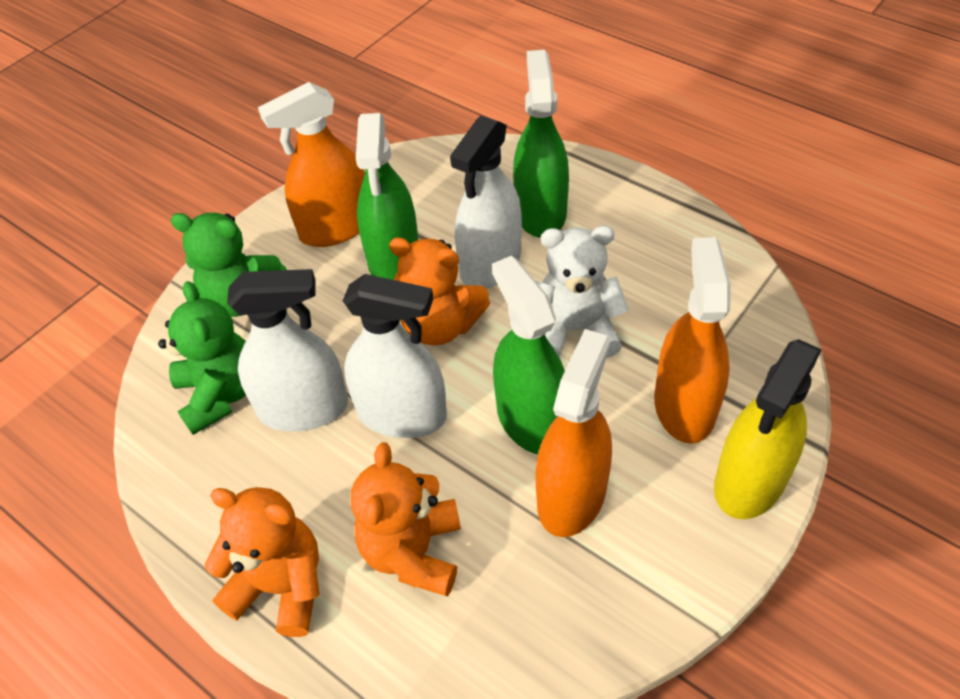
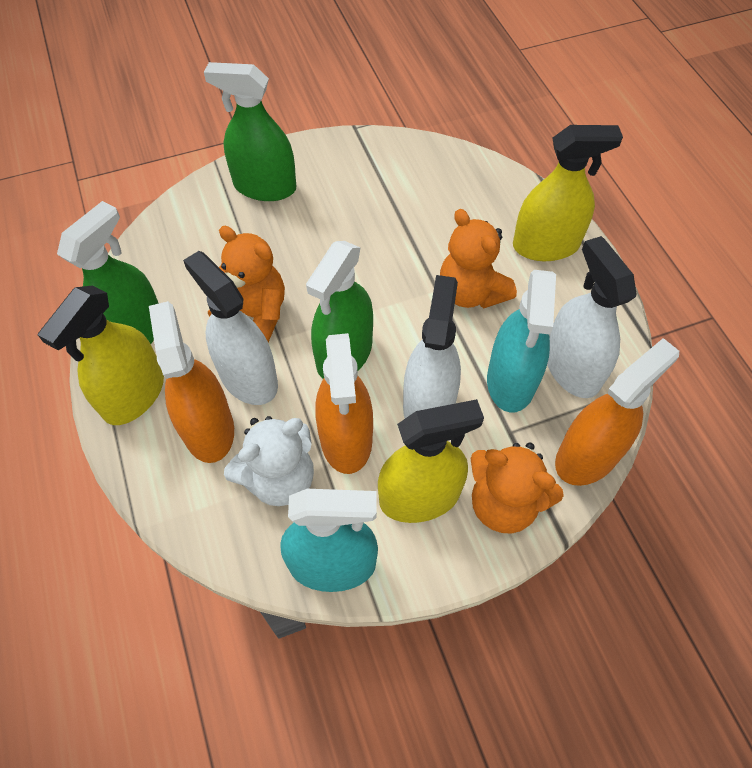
green teddy bear: [158,281,246,435] [170,213,287,317] = 2 -> none = 0
turquoise spray bottle: none = 0 -> [280,489,378,592] [487,270,556,412] = 2
yellow spray bottle: [714,339,822,519] = 1 -> [38,286,164,425] [378,399,484,523] [513,125,623,261] = 3

